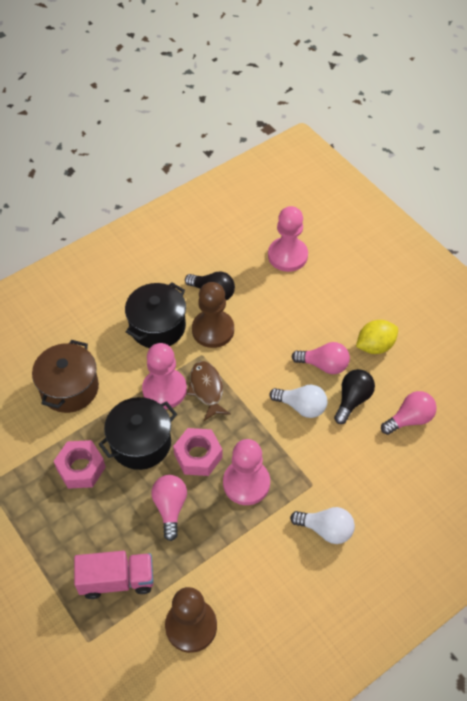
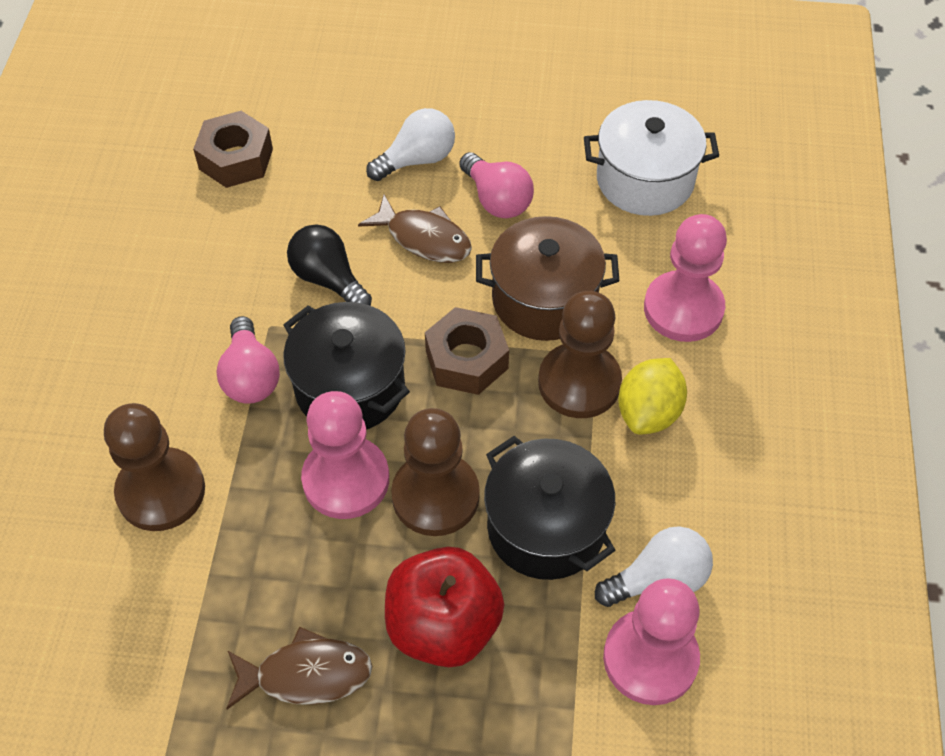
black light bulb: [185,272,235,300] [334,369,375,424] = 2 -> [287,224,372,305] = 1
brown fish: [187,361,231,421] = 1 -> [226,627,372,709] [358,194,472,263] = 2
brown nut: none = 0 -> [193,111,273,188] [425,307,509,395] = 2
brown pawn: [165,587,217,653] [192,282,234,348] = 2 -> [104,403,205,531] [391,408,480,536] [538,291,622,418] = 3
pink light bulb: [152,475,187,541] [291,342,350,374] [381,391,437,435] = 3 -> [216,316,280,404] [459,152,534,218] = 2
pink nut: [54,440,106,489] [173,428,223,476] = 2 -> none = 0
pink truck: [74,551,153,599] = 1 -> none = 0
red apple: none = 0 -> [385,547,505,667] = 1
white pot: none = 0 -> [584,100,719,216] = 1

